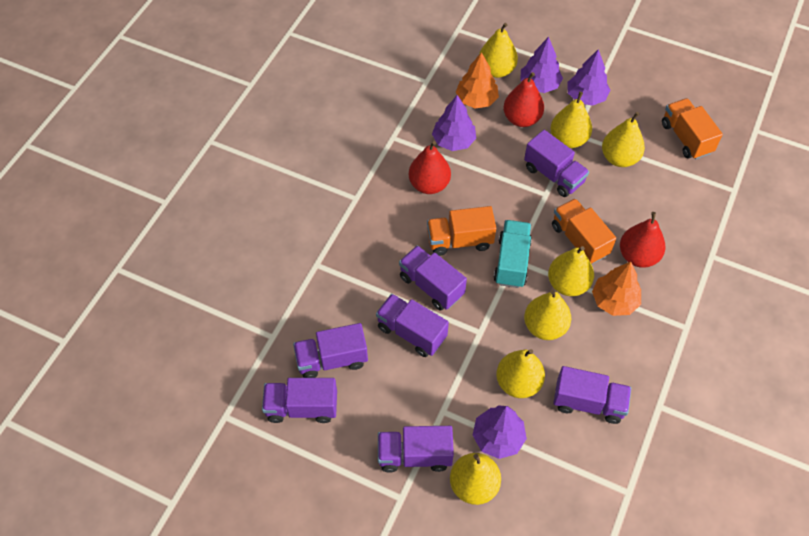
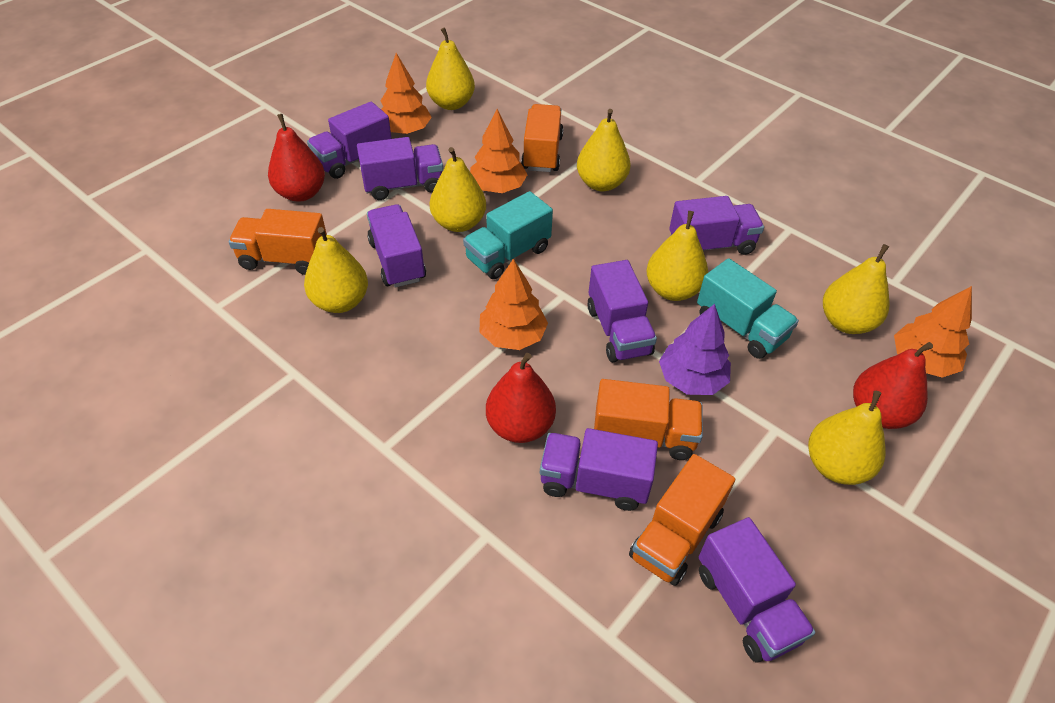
orange tree: [456,52,499,109] [592,262,641,316] = 2 -> [381,53,432,134] [470,109,528,193] [480,259,548,350] [894,286,972,378] = 4
orange truck: [427,206,496,256] [552,198,616,265] [662,98,723,160] = 3 -> [229,209,327,275] [521,104,564,172] [594,379,703,460] [629,454,735,586] = 4
purple tree: [432,95,476,151] [473,405,527,459] [520,37,563,93] [568,49,610,106] = 4 -> [659,304,731,395] = 1
turquoise truck: [494,220,532,288] = 1 -> [463,191,553,279] [697,258,799,359] = 2

